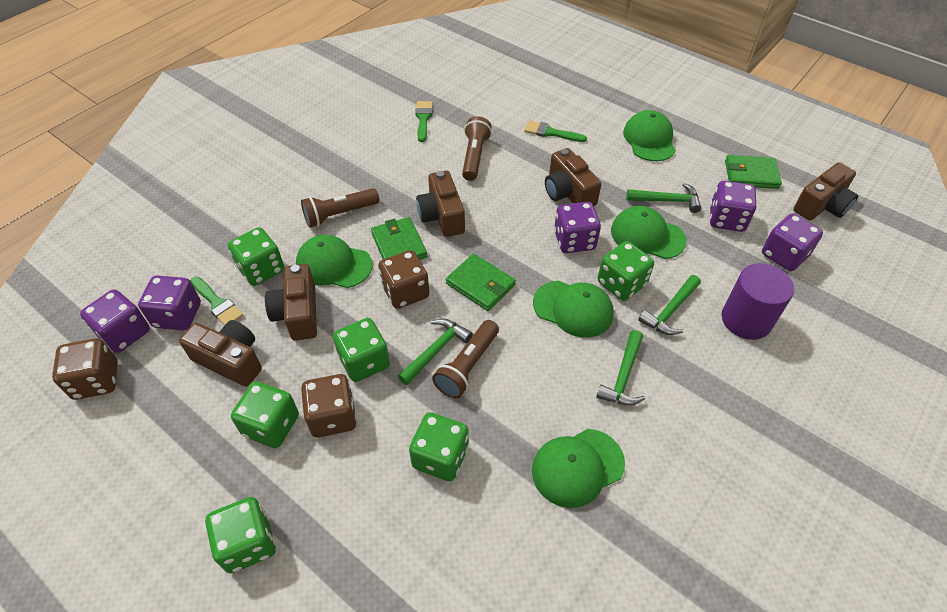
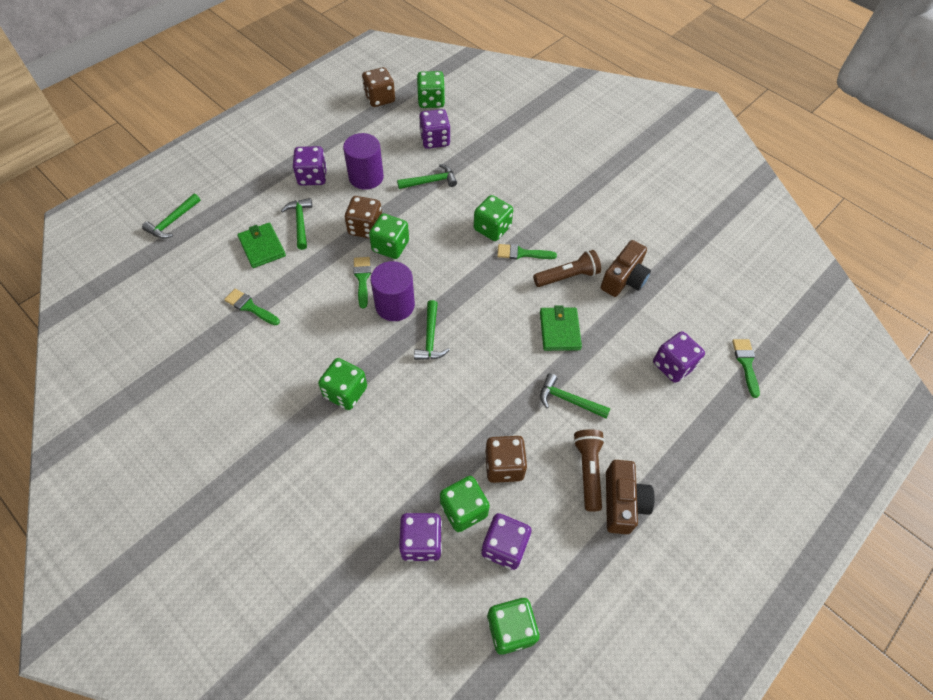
brown camera: [179,320,262,387] [265,264,317,341] [416,171,465,237] [545,148,601,206] [793,162,858,221] = 5 -> [600,240,651,297] [606,460,655,534] = 2
brown flashlight: [301,188,380,228] [432,320,499,398] [462,116,492,181] = 3 -> [533,250,601,287] [573,429,605,512] = 2
green brush: [191,276,244,326] [415,101,433,142] [524,121,587,142] = 3 -> [224,289,280,325] [353,257,371,308] [497,244,557,259] [732,339,760,398] = 4
green cap: [296,235,373,288] [532,429,625,508] [533,281,614,338] [611,206,687,259] [623,110,676,161] = 5 -> none = 0
green hammer: [398,318,473,385] [596,330,645,406] [626,183,701,213] [638,275,701,335] = 4 -> [142,193,201,239] [281,198,312,250] [397,164,457,189] [414,300,450,360] [540,373,611,418] = 5
green wallet: [371,217,427,260] [446,254,516,311] [725,155,782,189] = 3 -> [237,222,286,268] [540,305,582,351] = 2
purple cylinder: [722,263,794,340] = 1 -> [343,133,384,190] [371,261,415,321] = 2

